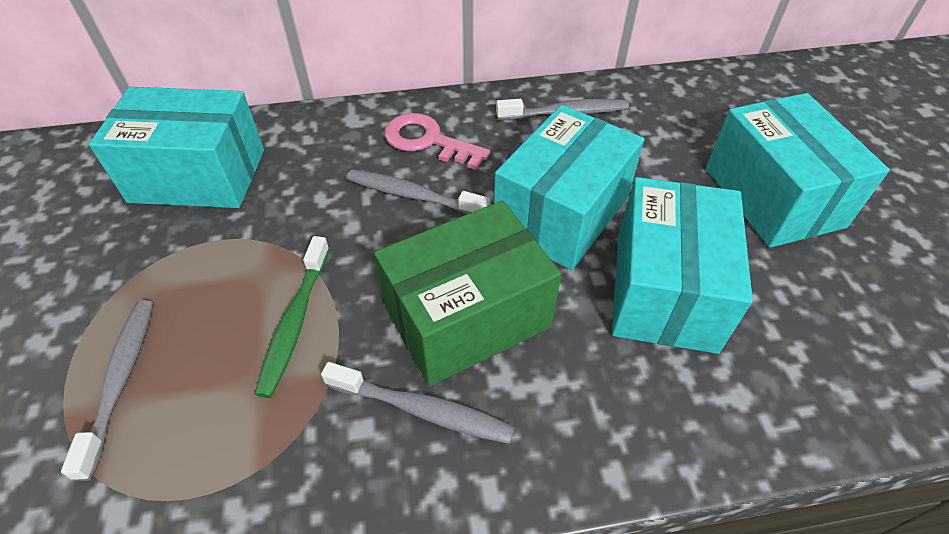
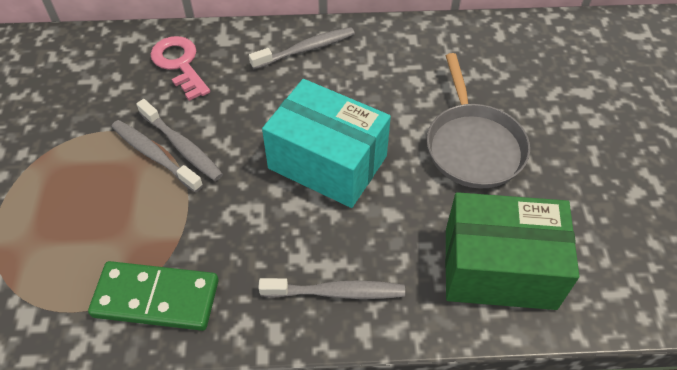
green domino: none = 0 -> [88,261,219,331] = 1
green toothbrush: [255,236,330,398] = 1 -> none = 0
grey pan: none = 0 -> [427,53,530,189] = 1
turquoise box: [89,87,264,208] [494,105,645,270] [612,177,753,354] [706,93,890,248] = 4 -> [262,79,391,208] = 1

